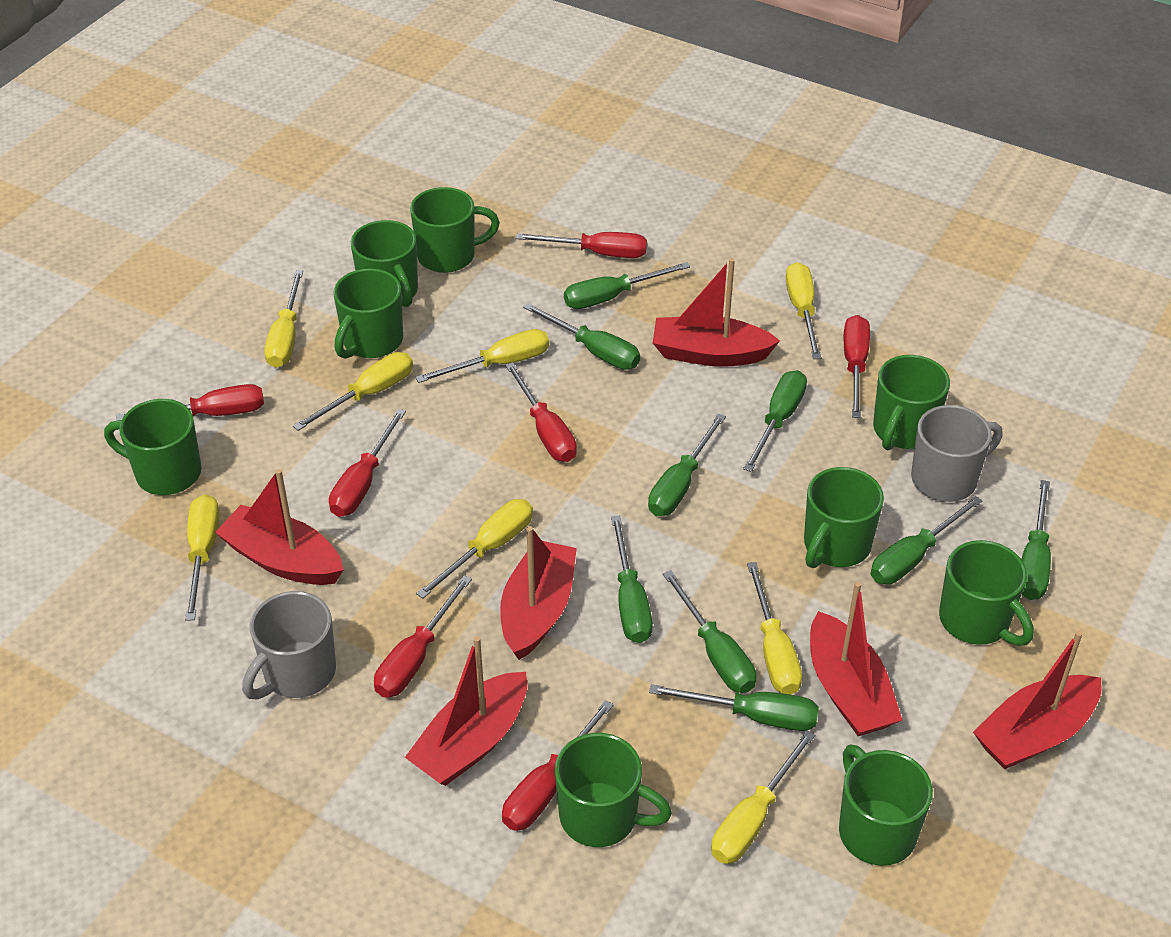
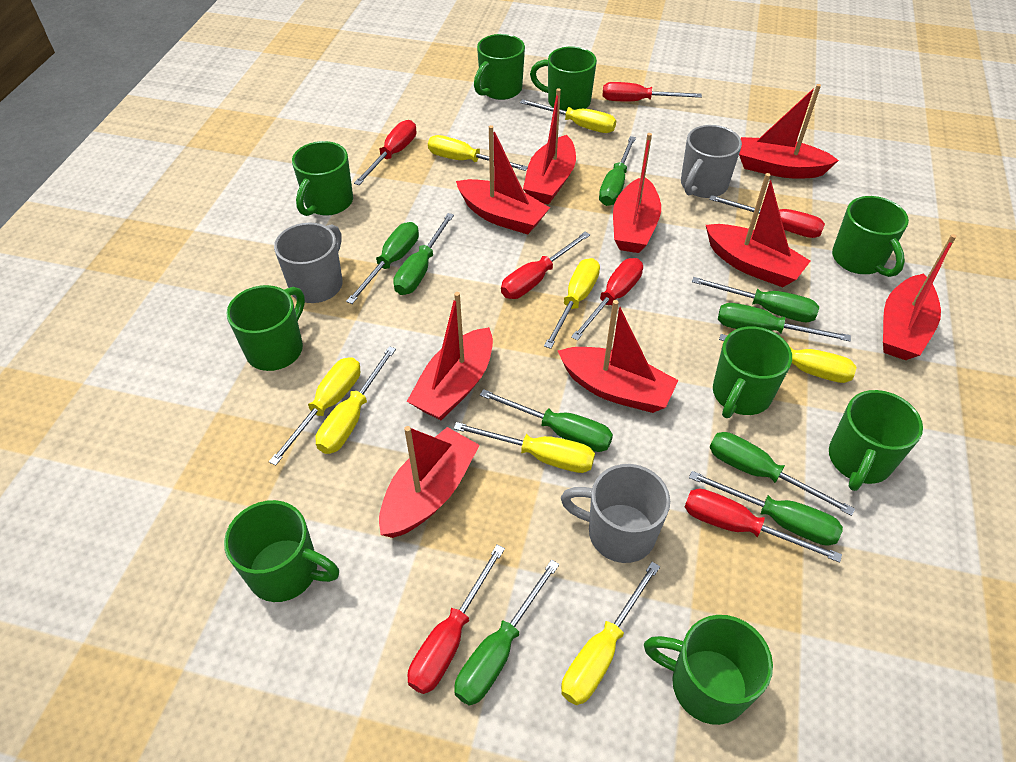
grey mug: [242,591,336,699] [911,405,1003,502] = 2 -> [274,223,343,303] [561,464,670,563] [681,125,742,198] = 3
red boat: [215,469,344,585] [405,636,527,786] [500,526,577,660] [653,258,780,367] [810,581,902,736] [973,631,1102,769] = 6 -> [379,426,480,538] [407,292,493,420] [456,125,550,235] [523,88,576,205] [558,300,679,413] [613,133,661,253] [706,173,810,287] [739,84,839,179] [883,234,956,360] = 9

